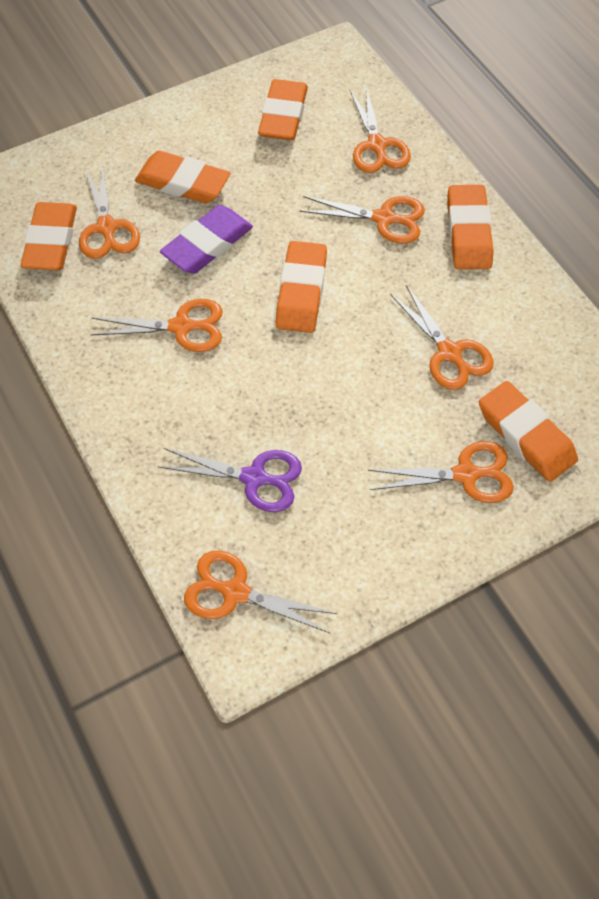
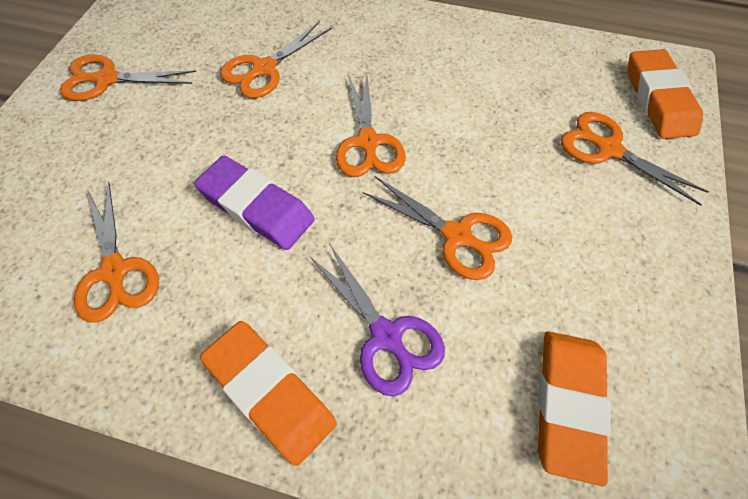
orange eraser: [20,202,77,270] [135,151,231,204] [258,79,308,140] [276,241,327,333] [447,185,493,269] [479,381,578,482] = 6 -> [200,321,337,466] [538,332,611,486] [627,49,703,139] = 3
orange scissors: [79,163,140,259] [90,299,223,352] [184,550,338,634] [300,196,425,244] [350,86,411,173] [368,441,514,503] [390,285,494,390] = 7 -> [60,55,196,101] [74,181,159,323] [220,21,332,98] [336,75,406,177] [363,176,512,280] [561,112,709,206] = 6

